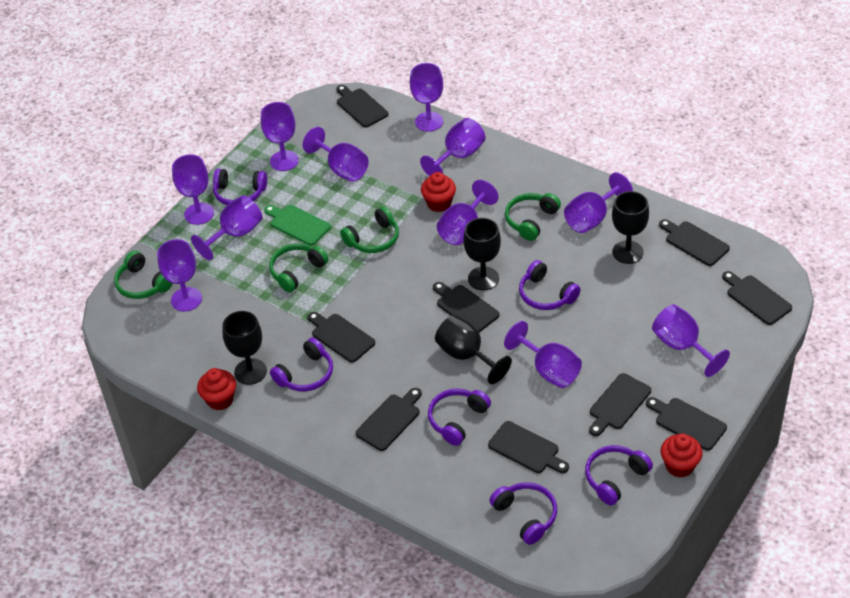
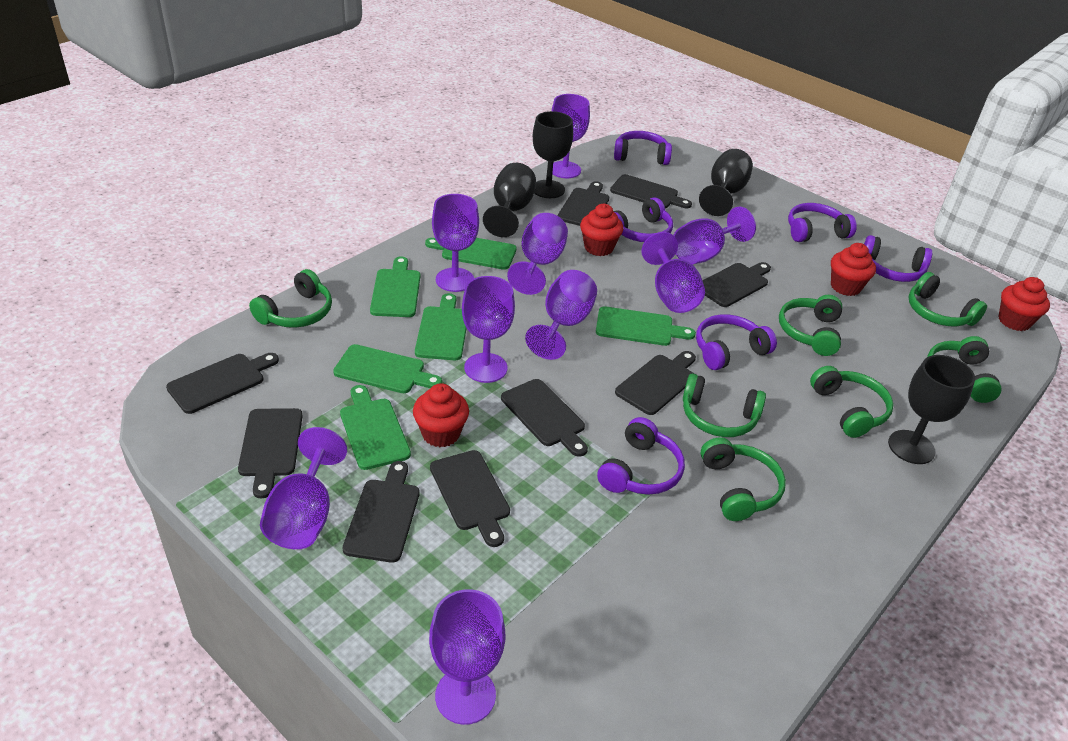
green cutting board: [264,205,331,245] = 1 -> [333,344,442,393] [340,385,411,470] [370,256,420,317] [415,293,467,360] [425,238,517,270] [596,306,696,346] = 6
green headphones: [114,251,173,299] [269,243,328,293] [340,206,399,253] [505,193,561,241] = 4 -> [249,269,332,328] [683,374,766,437] [701,437,786,521] [779,295,842,356] [810,366,894,438] [909,272,987,327] [927,336,1002,403] = 7
purple goblet: [157,239,202,311] [172,154,214,225] [191,195,262,260] [261,102,299,171] [303,127,369,182] [410,63,443,132] [420,118,486,176] [437,180,499,245] [504,321,582,388] [564,172,633,233] [652,304,730,377] = 11 -> [260,427,347,549] [429,589,506,725] [432,194,479,292] [462,276,515,383] [507,213,568,295] [525,270,597,360] [552,94,590,178] [641,232,705,313] [673,207,756,264] = 9
red cupcake: [197,368,236,410] [421,172,456,212] [661,434,703,478] = 3 -> [413,383,469,447] [580,204,623,256] [831,243,876,296] [998,277,1050,331] = 4

